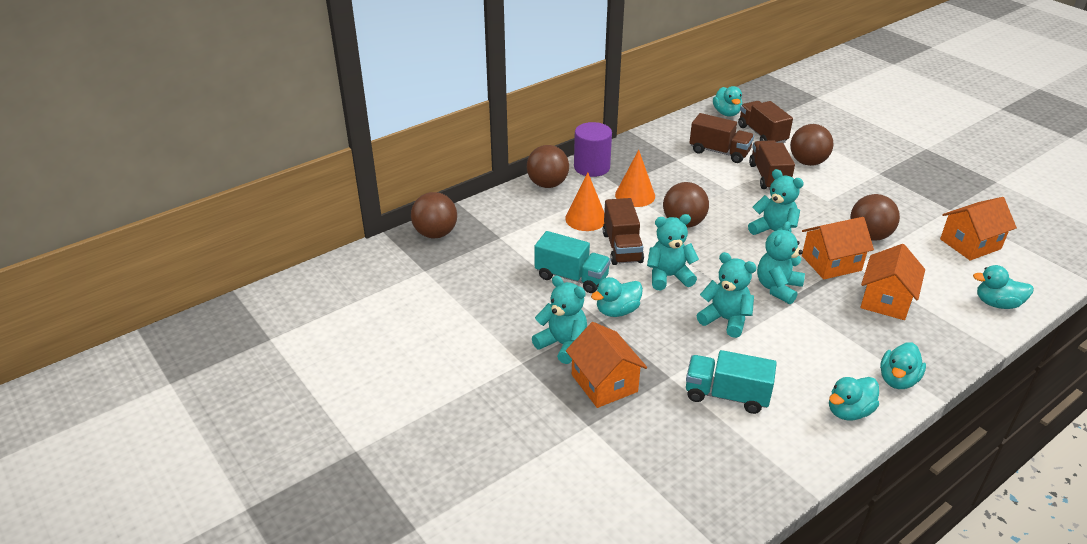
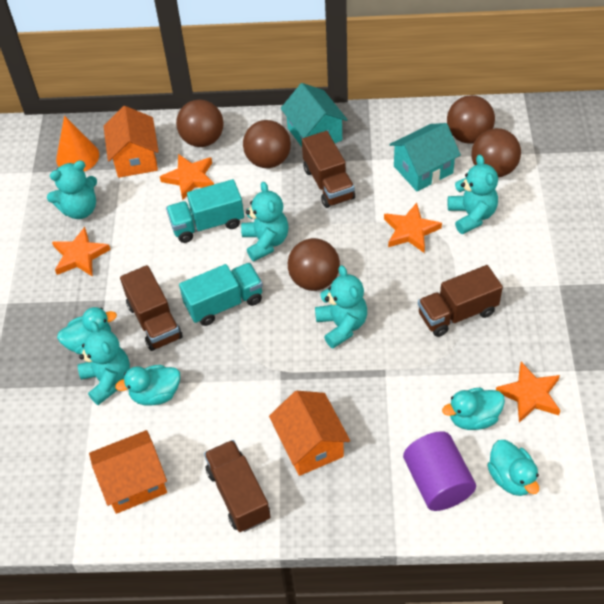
orange cone: [565,172,604,231] [615,150,655,207] = 2 -> [56,116,99,171] = 1
orange house: [566,322,647,408] [802,217,874,279] [860,244,925,320] [940,197,1017,261] = 4 -> [89,430,167,514] [103,106,159,178] [269,391,350,476] = 3
orange star: none = 0 -> [52,227,111,277] [160,154,214,200] [384,203,442,253] [496,362,560,423] = 4
turquoise duck: [591,277,643,317] [713,86,742,116] [829,377,879,420] [880,343,926,389] [973,265,1034,309] = 5 -> [57,307,117,354] [115,365,180,405] [442,388,505,430] [487,440,539,496] = 4
turquoise house: none = 0 -> [281,83,348,147] [389,123,461,192] = 2

